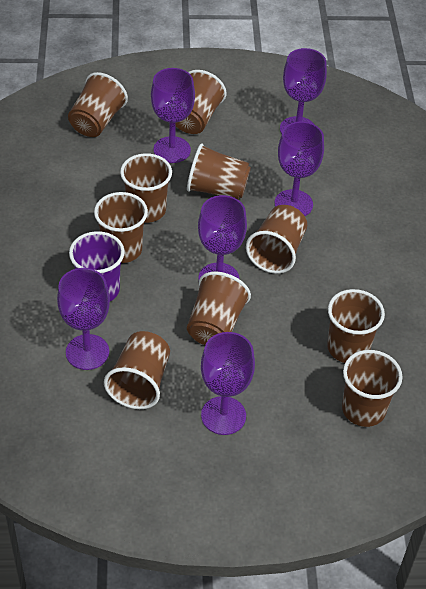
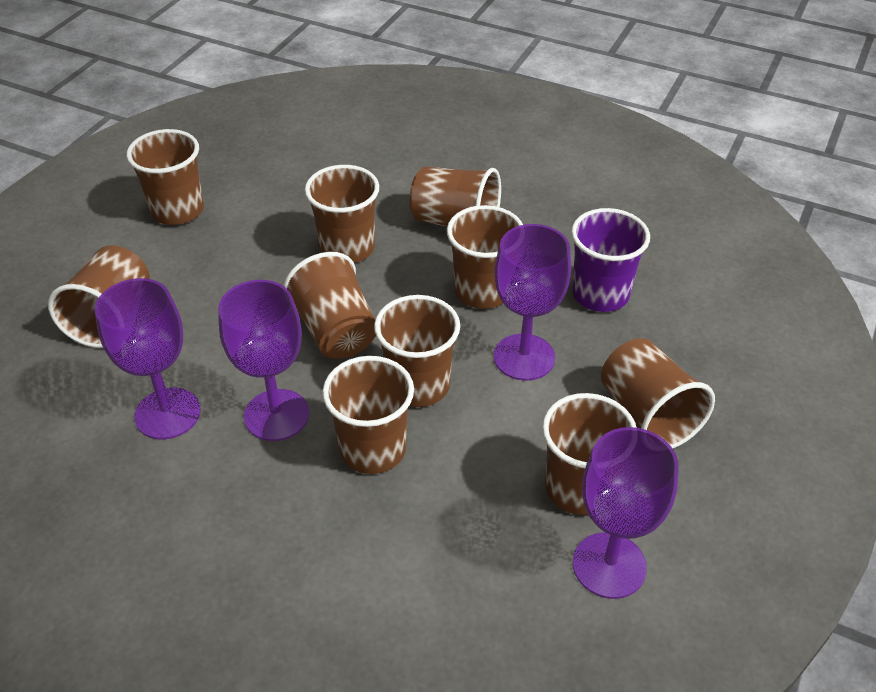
purple goblet: [57,268,110,370] [151,68,195,163] [198,195,247,280] [201,332,255,435] [275,121,324,216] [280,48,327,134] = 6 -> [95,278,201,439] [218,280,309,441] [494,224,571,381] [573,427,679,599] = 4

